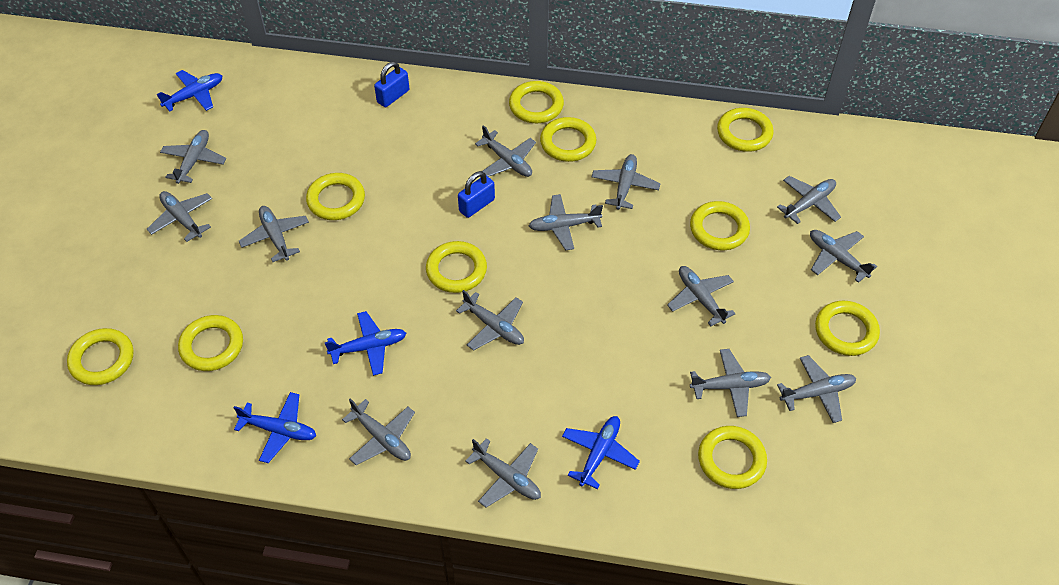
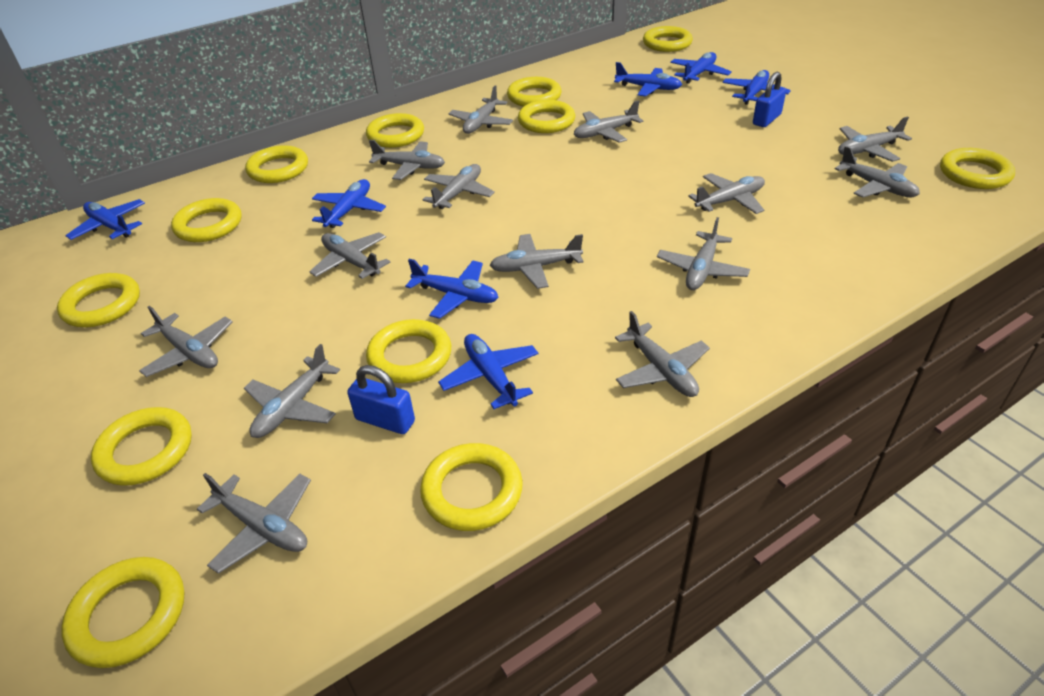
blue plane: [157,70,223,112] [234,392,316,463] [325,311,406,376] [562,416,640,489] = 4 -> [66,199,145,240] [312,179,386,228] [405,259,499,319] [438,334,538,409] [614,62,682,97] [670,52,732,84] [723,70,791,105] = 7
yellow ring: [67,328,133,385] [178,315,243,371] [306,173,365,220] [426,241,487,293] [509,81,564,123] [540,117,596,162] [690,201,750,250] [698,426,767,489] [717,108,774,152] [815,301,880,356] = 10 -> [57,273,140,327] [61,557,184,668] [91,407,192,486] [171,198,242,242] [245,145,308,183] [366,113,424,148] [366,319,451,383] [420,443,523,531] [507,77,562,107] [518,100,575,133] [643,26,693,52] [940,148,1015,189] = 12

